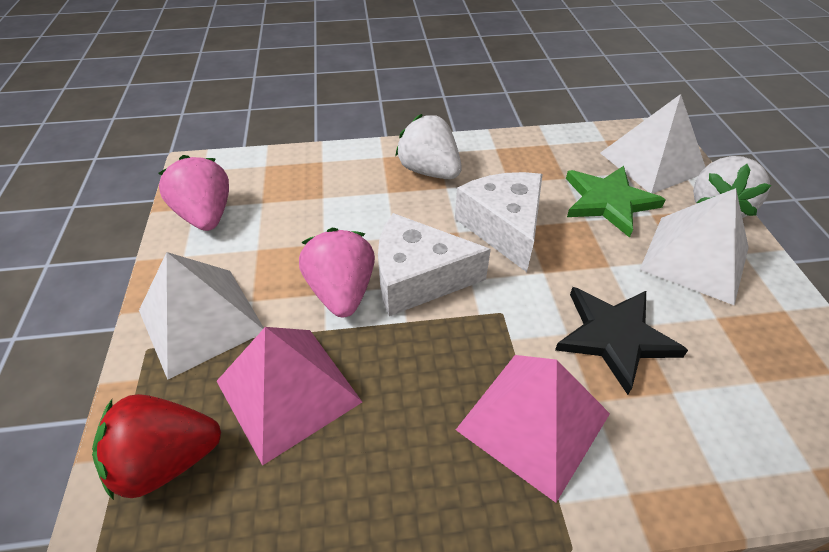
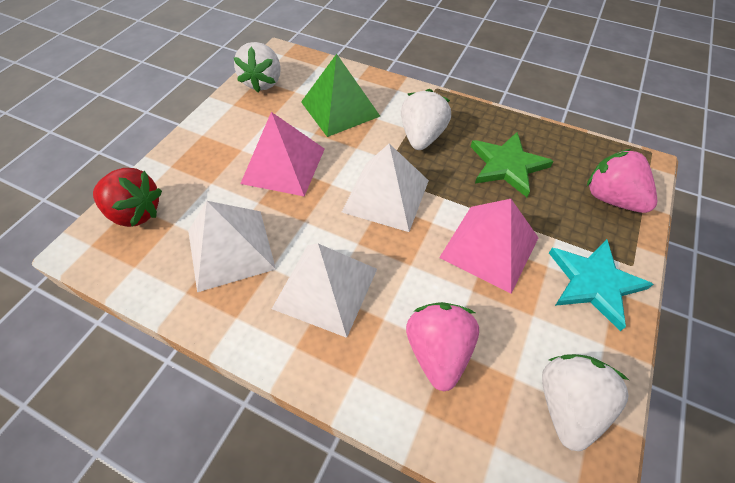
black star: [555,287,688,395] = 1 -> none = 0
green pyramid: none = 0 -> [301,54,380,137] = 1
turquoise star: none = 0 -> [549,239,654,331] = 1
white cheese: [378,213,491,316] [455,172,543,272] = 2 -> none = 0
white strawberry: [395,114,462,179] [693,156,771,218] = 2 -> [234,42,281,92] [401,89,451,150] [542,354,629,451] = 3

